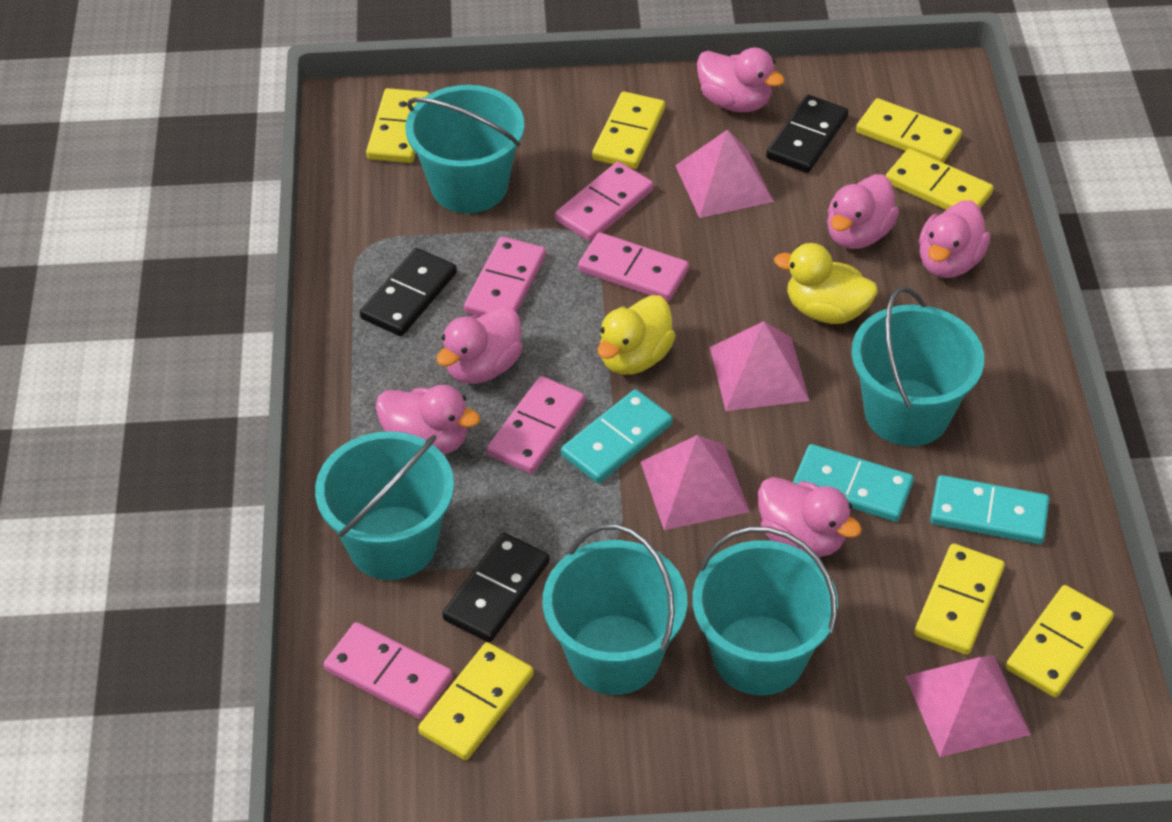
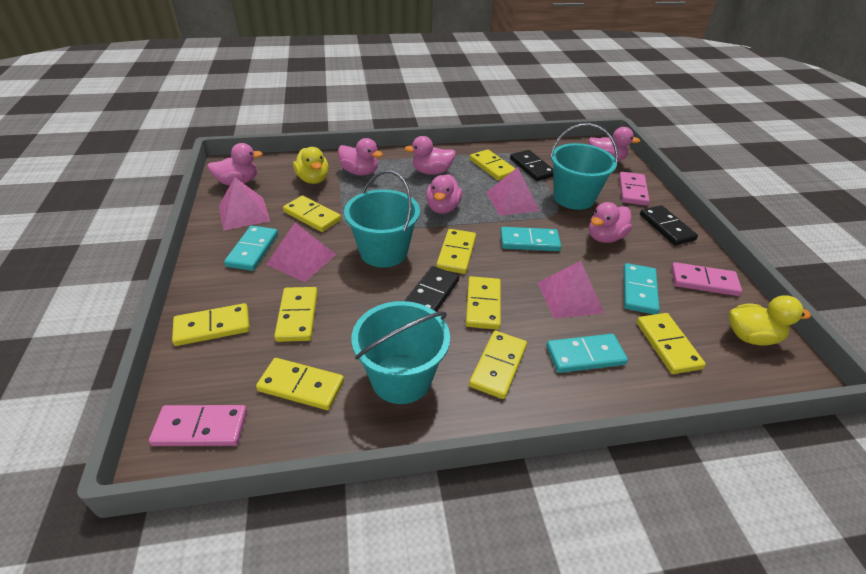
pink domino: [324,622,453,719] [464,237,546,317] [487,376,585,474] [555,161,654,242] [578,232,689,301] = 5 -> [149,405,247,446] [619,172,650,206] [671,262,742,296] = 3
turquoise bucket: [315,431,454,580] [406,85,525,213] [543,524,688,695] [692,527,838,695] [851,286,984,446] = 5 -> [344,170,420,268] [351,301,450,404] [550,123,618,210] = 3
turquoise domino: [561,389,673,483] [793,444,914,522] [930,475,1049,544] = 3 -> [224,226,278,271] [500,227,561,251] [546,334,628,373] [623,263,660,315] = 4
yellow domino: [366,88,430,163] [418,642,534,760] [592,92,665,169] [856,98,962,163] [886,148,994,210] [914,543,1005,655] [1006,585,1114,697] = 7 -> [172,303,250,346] [256,358,344,410] [274,287,318,342] [283,196,341,232] [436,229,476,274] [466,276,501,330] [469,331,527,399] [470,149,516,181] [637,313,706,374] = 9

